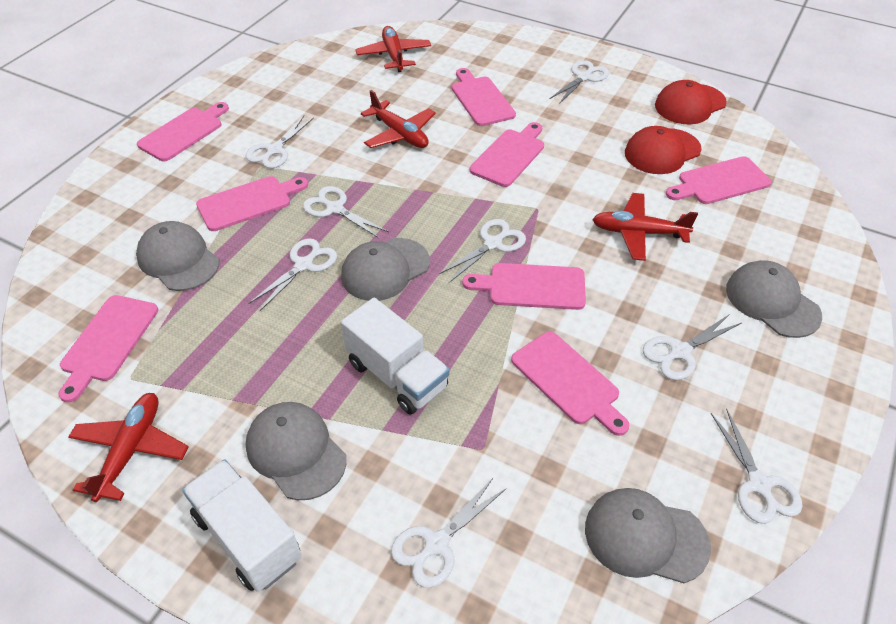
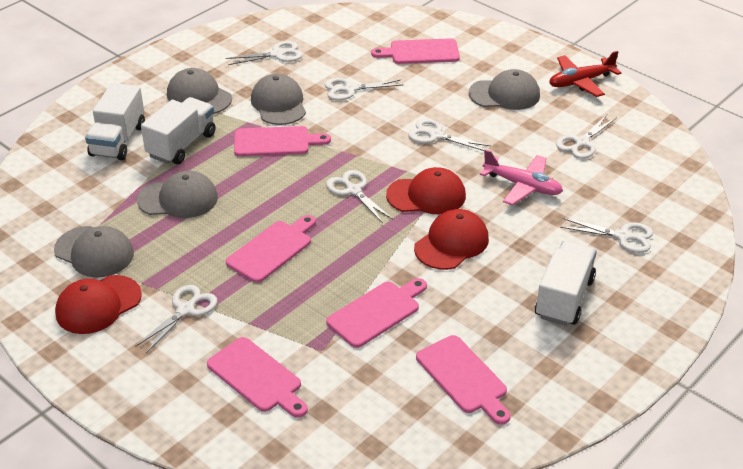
pink cutting board: [59,295,158,403] [137,102,229,161] [196,176,308,231] [452,68,516,126] [462,263,586,310] [470,122,544,187] [511,332,629,436] [666,156,771,204] = 8 -> [207,337,308,418] [226,215,316,283] [234,126,331,157] [326,278,427,348] [371,38,460,64] [416,335,511,425] = 6
pink plane: none = 0 -> [479,149,563,205] = 1
red cap: [625,126,702,174] [655,80,727,124] = 2 -> [55,275,142,334] [386,167,466,214] [414,209,489,270] = 3
red plane: [68,393,189,502] [355,26,431,72] [361,90,436,148] [592,193,698,261] = 4 -> [549,51,621,97] = 1
white scissors: [246,116,314,168] [248,238,337,311] [303,186,389,239] [391,478,507,588] [440,219,526,282] [550,60,609,104] [643,314,741,380] [711,409,803,524] = 8 -> [135,285,217,353] [226,41,302,65] [325,78,403,101] [326,170,393,223] [408,119,491,151] [556,115,617,159] [560,218,653,253] = 7
white truck: [182,459,302,592] [341,298,449,415] = 2 -> [85,83,145,160] [141,97,216,164] [535,241,597,326] = 3

